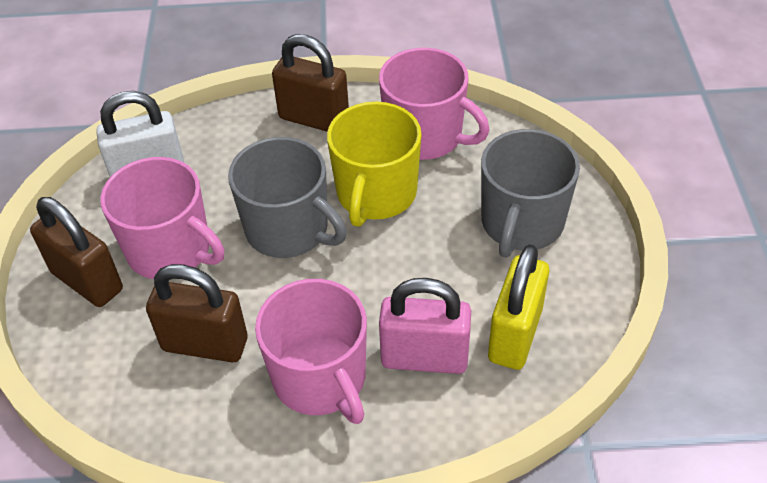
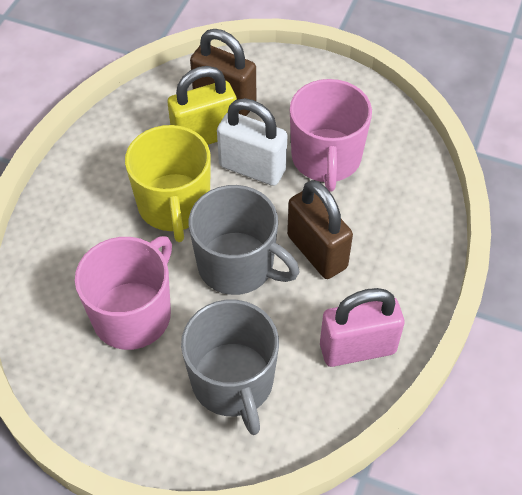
brown padlock: [30,197,123,307] [146,264,248,362] [272,34,349,131] = 3 -> [190,29,256,116] [287,180,353,279] = 2
pink mug: [100,157,224,279] [255,279,367,424] [379,48,490,160] = 3 -> [75,236,172,350] [290,79,372,191] = 2

